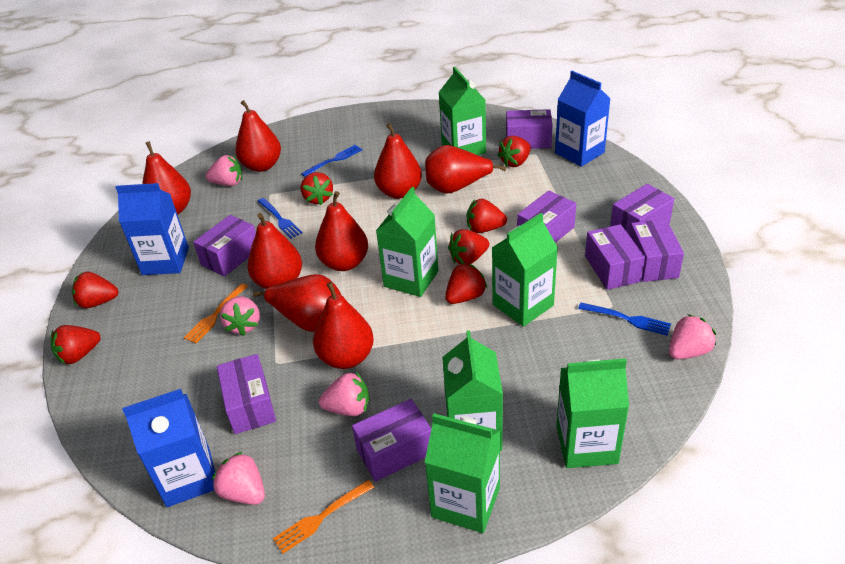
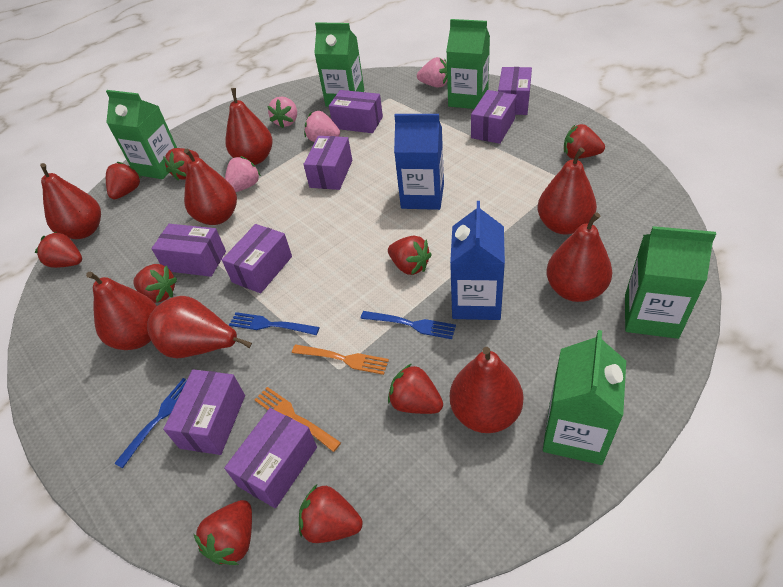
blue carton: [115,183,189,275] [122,389,215,507] [555,71,611,167] = 3 -> [394,114,444,210] [450,201,505,320] = 2
green carton: [376,187,438,297] [425,413,500,533] [438,67,486,155] [442,330,503,451] [492,213,558,327] [556,358,629,468] = 6 -> [106,90,177,179] [314,22,364,107] [446,19,490,109] [543,330,626,465] [625,226,716,339] = 5
pink strawberry: [205,155,242,186] [212,451,265,505] [220,296,260,336] [319,372,369,416] [669,314,716,359] = 5 -> [225,156,261,192] [267,96,297,128] [304,111,340,142] [417,57,447,88] = 4
red strawberry: [51,325,101,364] [72,272,118,308] [300,172,333,205] [445,263,487,304] [448,229,489,265] [467,198,507,233] [497,136,531,167] = 7 -> [35,231,82,268] [106,162,141,199] [133,264,177,303] [163,148,199,181] [194,500,252,565] [299,484,363,543] [388,235,432,275] [388,363,443,414] [564,124,605,159] = 9

